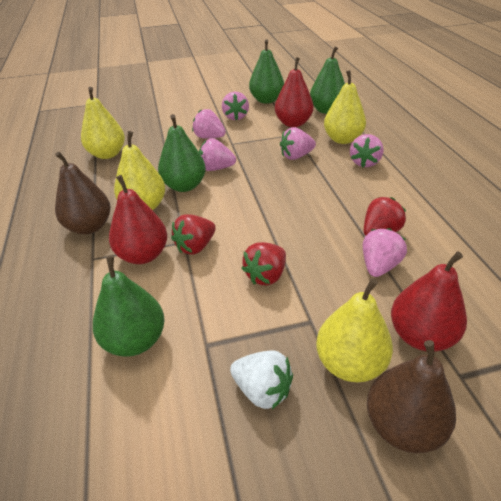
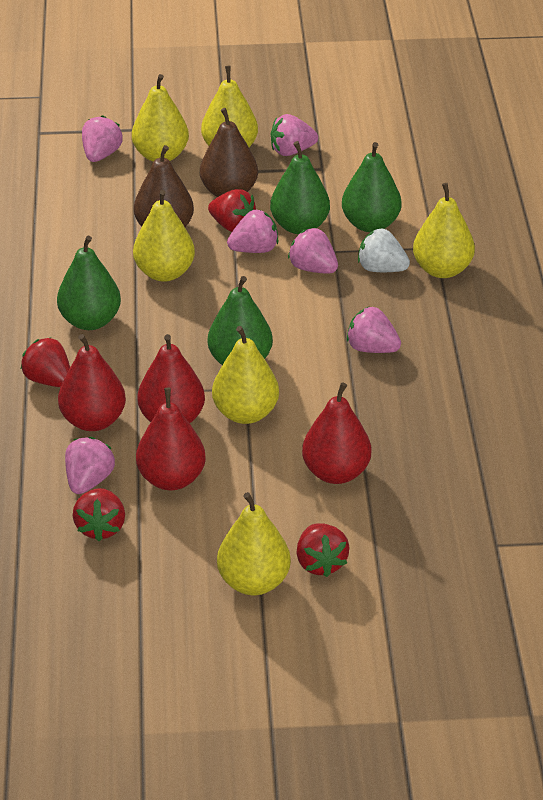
red pear: [109,175,167,264] [275,57,314,127] [391,252,467,351] = 3 -> [58,334,126,431] [136,387,206,490] [137,334,205,423] [302,382,371,484] = 4
red strawberry: [171,214,216,254] [241,242,286,285] [364,197,406,236] = 3 -> [20,337,70,387] [72,488,125,541] [208,189,256,232] [297,523,350,577] = 4
yellow pear: [81,87,125,159] [114,131,165,210] [316,278,393,382] [324,70,366,144] = 4 -> [132,74,189,162] [133,190,195,282] [201,66,258,147] [212,326,279,424] [217,492,291,595] [413,183,475,278] = 6

